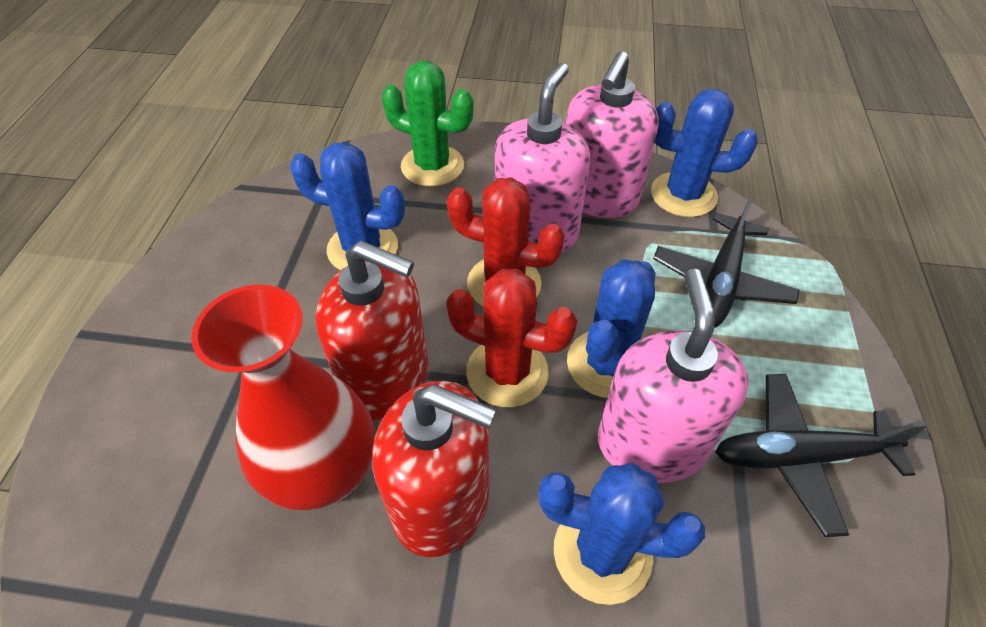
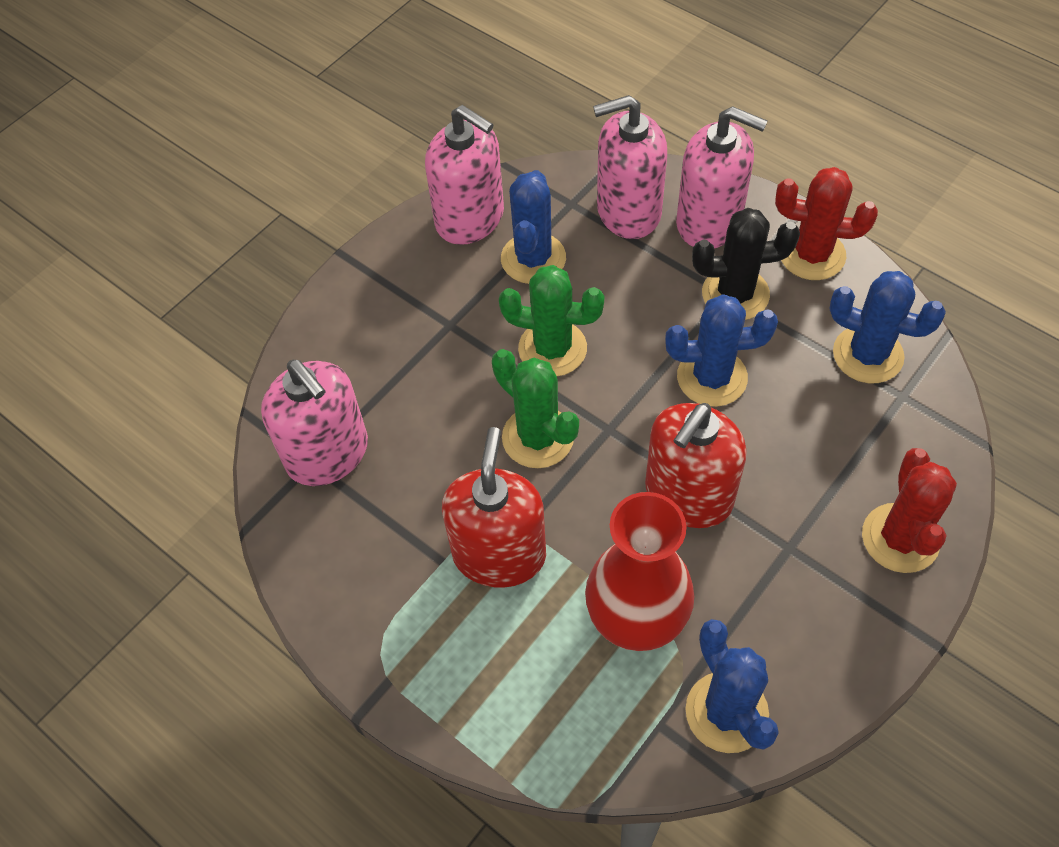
black cactus: none = 0 -> [692,208,800,320] = 1
black plane: [653,196,800,328] [715,374,927,537] = 2 -> none = 0
green cactus: [382,61,474,187] = 1 -> [492,349,579,468] [499,265,605,376] = 2
pink soap dispenser: [495,63,591,253] [566,51,659,218] [598,269,749,483] = 3 -> [261,360,368,486] [425,105,504,245] [593,95,667,239] [676,106,768,248] = 4

